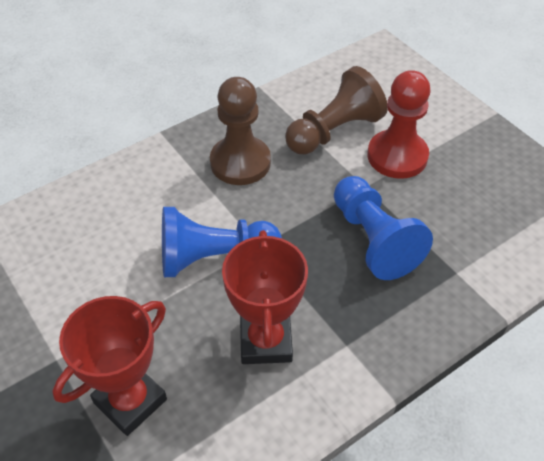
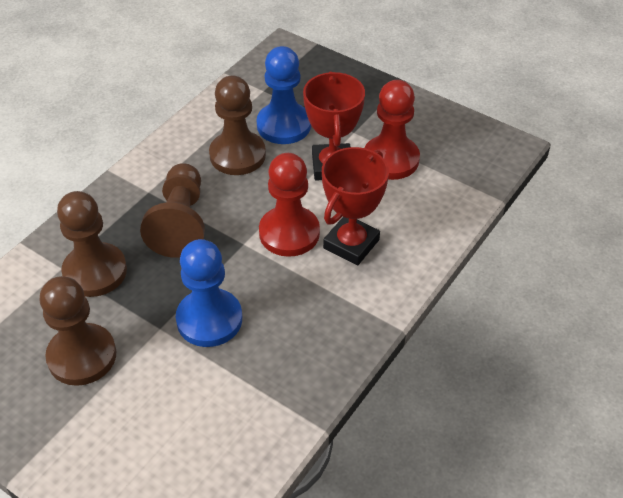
brown pawn: [210,77,271,185] [285,66,388,155] = 2 -> [39,276,116,386] [57,191,127,297] [140,163,205,258] [209,75,266,175] = 4
red pawn: [368,70,431,179] = 1 -> [259,153,320,257] [364,80,420,180] = 2

